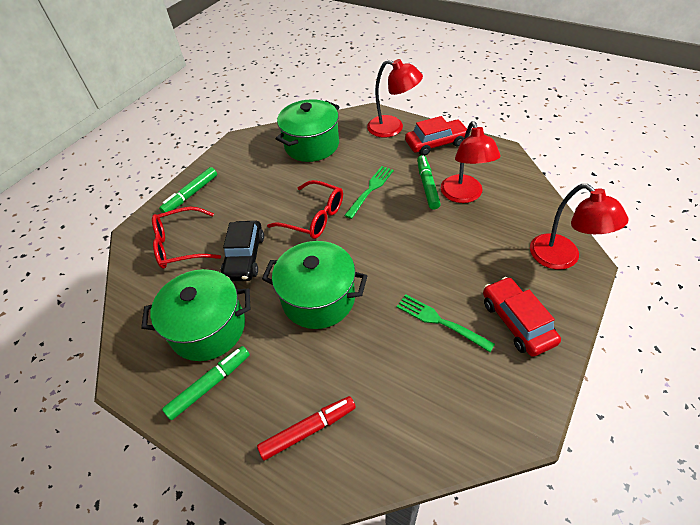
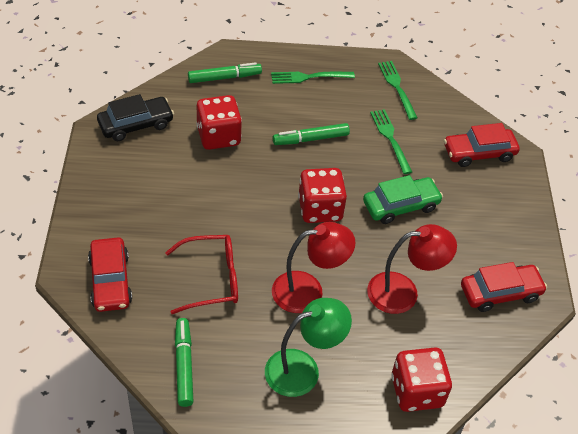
green car: none = 0 -> [363,175,443,224] = 1
green fork: [344,166,394,219] [397,294,495,352] = 2 -> [271,72,355,84] [370,109,412,174] [378,61,417,120] = 3
green lamp: none = 0 -> [265,298,352,397] = 1
green pot: [141,269,250,361] [262,241,367,329] [276,99,340,162] = 3 -> none = 0
red car: [405,116,467,156] [483,277,561,357] = 2 -> [88,238,132,312] [444,123,520,167] [461,262,547,312] = 3
red dice: none = 0 -> [196,95,242,150] [298,168,347,223] [391,347,452,412] = 3
red glasses: [152,207,221,269] [267,180,343,239] = 2 -> [165,235,238,314] = 1
red lamp: [367,59,423,138] [441,121,501,203] [530,184,628,270] = 3 -> [272,222,355,313] [367,224,457,314] = 2
red marker: [257,396,356,460] = 1 -> none = 0

